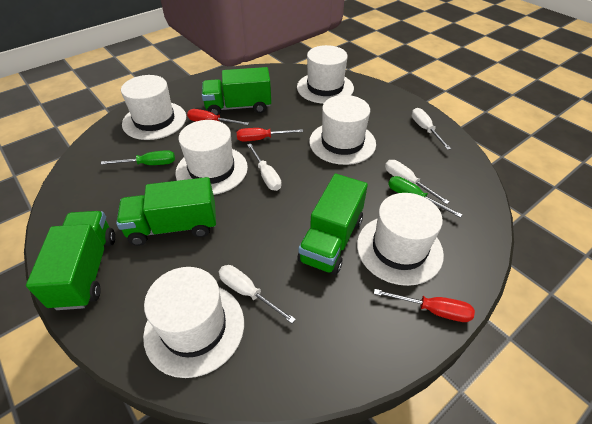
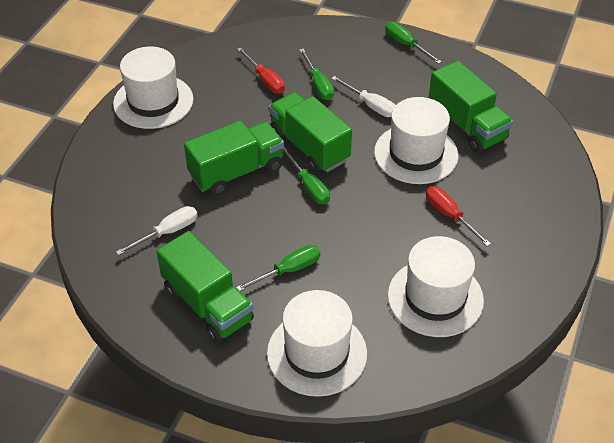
green screwdriver: [101,150,175,165] [388,176,463,218] = 2 -> [237,245,320,291] [283,147,330,204] [299,49,334,100] [385,22,442,64] = 4
red screwdriver: [187,109,249,125] [237,128,303,142] [374,289,475,322] = 3 -> [237,48,285,94] [426,186,491,246] = 2
white hat: [121,75,186,140] [143,267,244,378] [176,120,248,195] [297,45,354,104] [309,95,376,165] [357,193,444,286] = 6 -> [113,47,193,129] [267,290,367,397] [374,97,458,184] [388,236,484,337] = 4
white screwdriver: [219,265,296,323] [247,144,282,191] [385,160,449,204] [412,108,451,150] = 4 -> [116,206,198,256] [331,76,396,117] = 2

